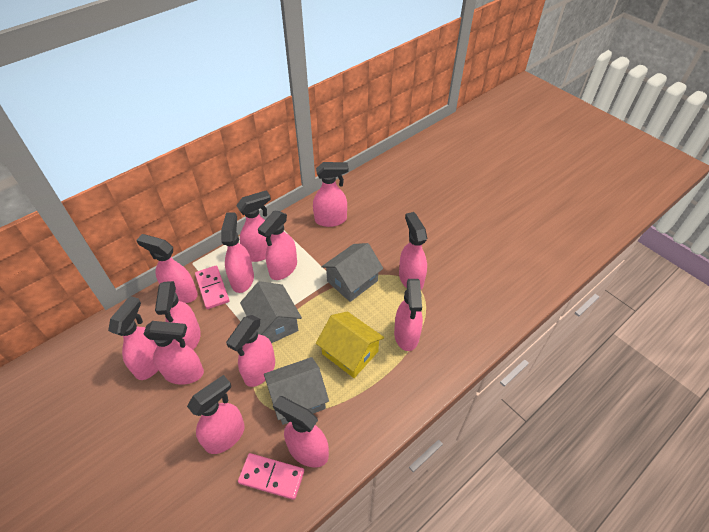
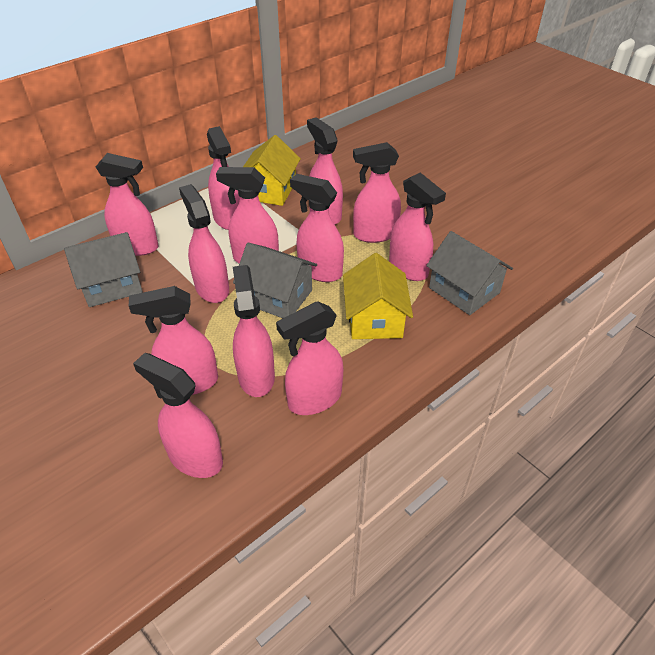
pink domino: [195,266,229,309] [238,453,304,500] = 2 -> none = 0
pink spray bottle: [108,296,158,380] [136,234,198,303] [144,321,204,385] [155,281,201,350] [187,375,245,454] [221,213,254,293] [226,315,275,387] [236,190,271,262] [258,210,297,280] [273,396,329,468] [313,162,349,227] [394,279,423,351] [399,212,427,290] = 13 -> [96,153,159,256] [129,286,218,395] [133,353,223,478] [179,184,229,303] [207,126,240,230] [216,167,279,263] [233,265,275,397] [276,301,343,415] [290,174,344,282] [307,117,343,225] [353,142,401,243] [389,172,446,281] = 12
yellow house: [316,311,384,378] = 1 -> [243,135,301,206] [343,253,413,339] = 2

